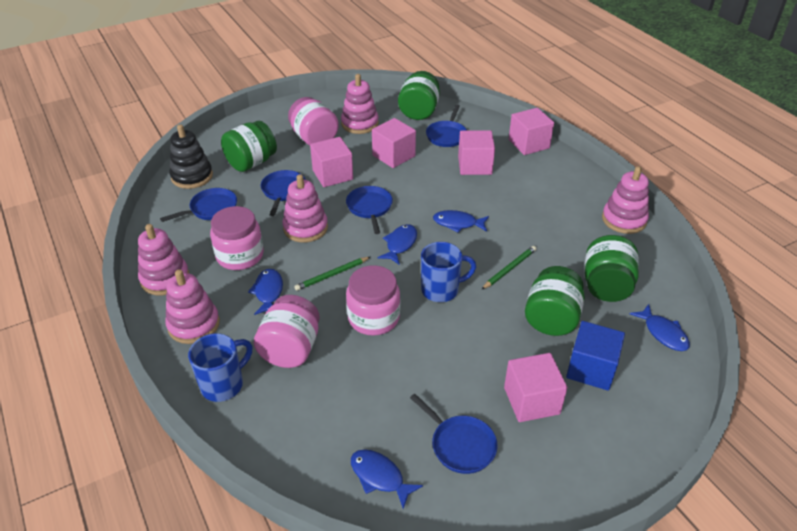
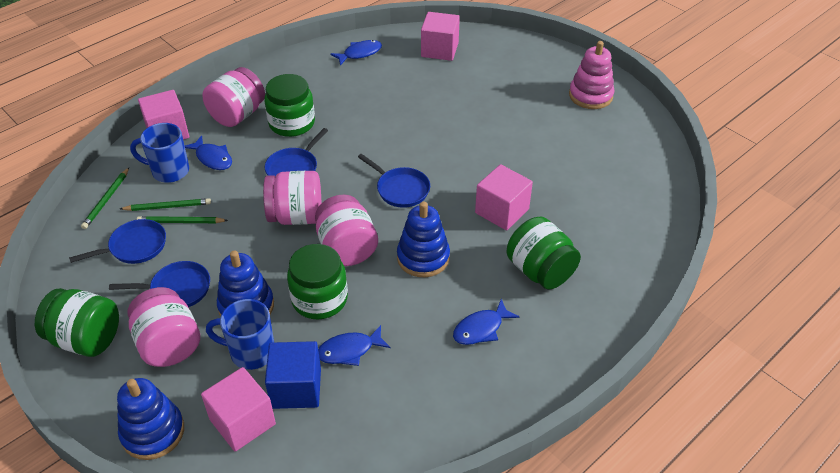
black stacking toy: [170,124,213,189] = 1 -> none = 0
blue fish: [248,269,283,315] [351,449,423,509] [378,224,417,265] [433,210,489,233] [630,304,690,351] = 5 -> [185,135,232,170] [318,325,391,366] [330,40,382,66] [453,299,519,345] = 4
blue pan: [160,188,237,222] [261,170,306,216] [346,186,393,234] [410,394,498,474] [426,105,467,147] = 5 -> [69,219,166,264] [109,261,210,307] [265,128,328,176] [358,154,430,208] = 4
blue stacking toy: none = 0 -> [117,378,184,460] [217,250,274,317] [397,202,450,277] = 3
green pencil: [294,257,370,291] [481,246,536,290] = 2 -> [81,168,129,229] [120,198,211,211] [137,216,228,223] = 3
pink cube: [310,137,353,187] [372,118,416,168] [458,130,495,175] [504,353,567,422] [509,108,554,155] = 5 -> [138,90,189,140] [201,367,276,452] [421,12,460,61] [475,164,533,230] = 4
pink stacking toy: [138,224,189,295] [166,269,220,344] [282,174,328,243] [341,74,379,134] [602,166,649,234] = 5 -> [569,41,614,109] = 1

